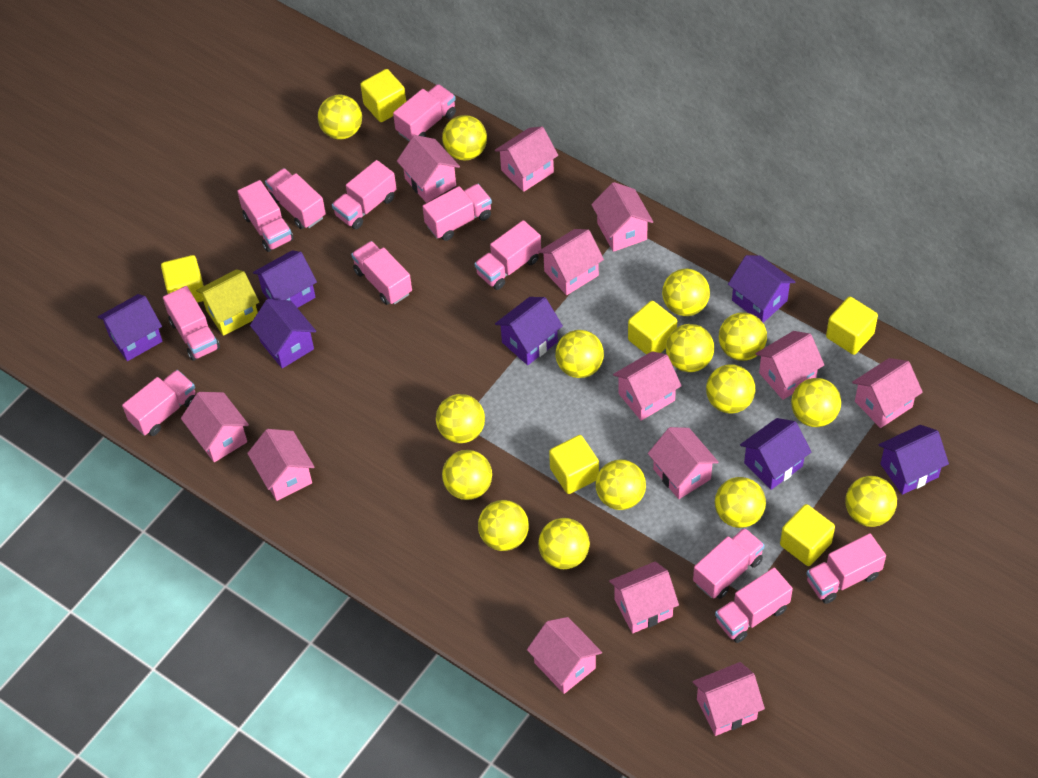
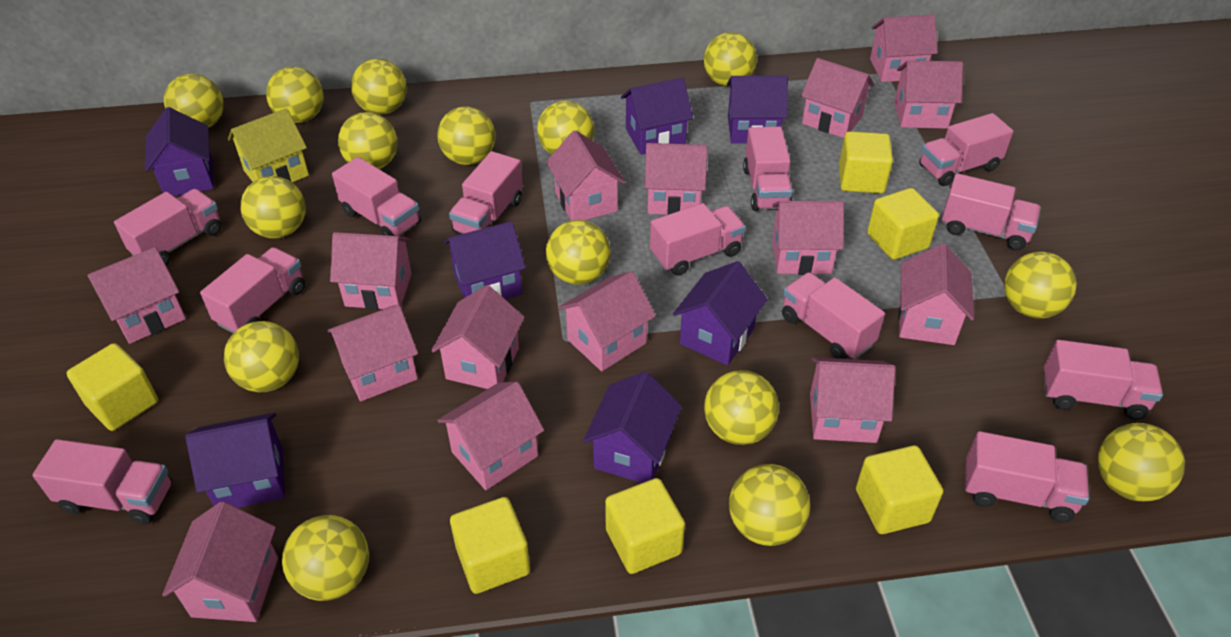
pink house: [181,392,249,462] [247,429,314,501] [397,135,460,203] [495,126,558,192] [527,617,602,694] [538,229,604,295] [591,182,653,252] [609,561,679,633] [613,351,682,421] [648,427,719,499] [693,662,765,736] [755,331,824,400] [852,358,923,428] = 13 -> [88,247,186,344] [162,501,278,622] [327,304,418,402] [330,232,412,310] [431,285,525,389] [437,382,544,490] [546,130,625,221] [558,271,656,371] [644,143,707,215] [772,201,844,275] [801,58,874,138] [810,357,895,443] [870,14,938,82] [894,60,963,129] [898,243,974,345] = 15

